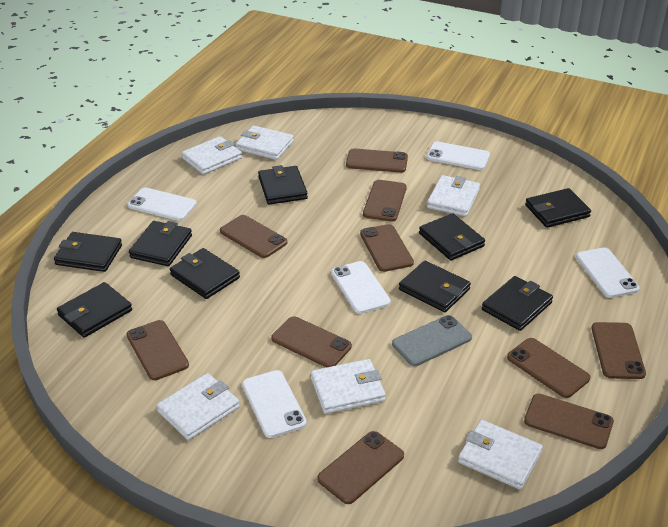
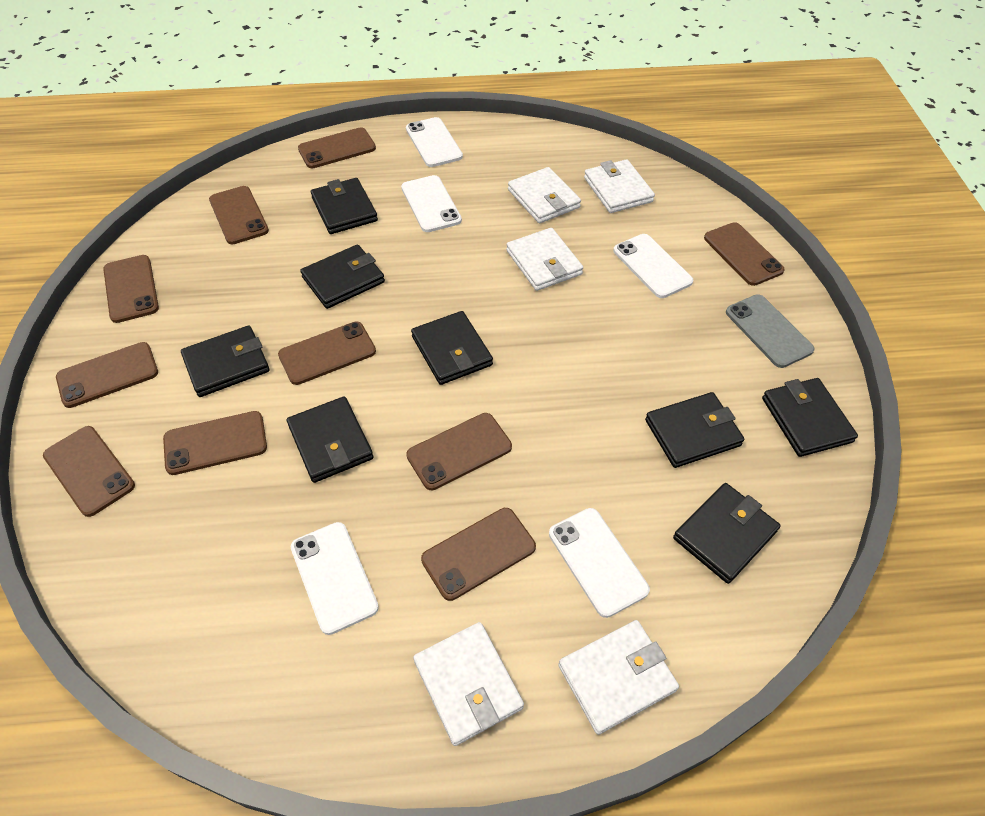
black wallet: [54,232,122,272] [57,282,132,338] [129,221,192,266] [170,248,240,299] [258,165,308,205] [399,261,471,312] [419,213,485,260] [482,276,553,331] [525,188,591,228] = 9 -> [181,326,270,397] [287,397,373,483] [300,244,385,309] [311,178,378,234] [411,311,493,385] [645,392,744,468] [673,483,780,584] [762,378,858,457] = 8
white wallet: [157,373,240,440] [182,136,242,175] [236,125,294,160] [311,359,386,414] [427,175,480,217] [458,420,543,490] = 6 -> [413,622,524,746] [506,228,583,291] [508,167,581,223] [558,620,679,735] [584,159,655,213] = 5

